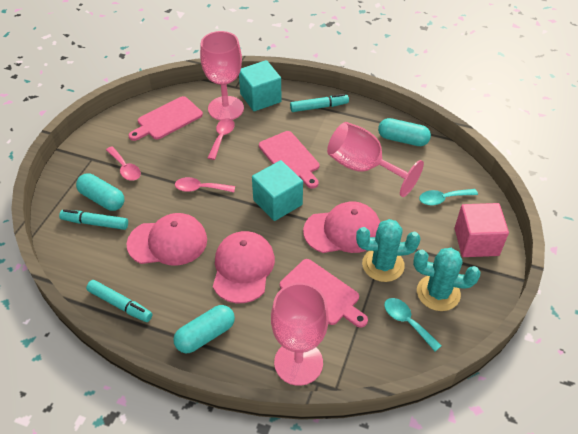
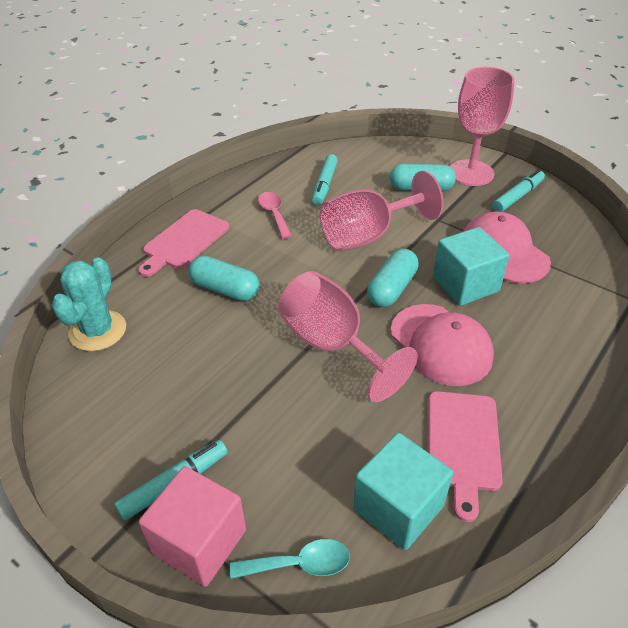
pink cap: [127,213,207,266] [213,231,275,303] [303,201,380,253] = 3 -> [391,304,494,386] [463,212,551,283] = 2
pink cutting board: [128,96,203,141] [259,131,319,188] [280,259,368,328] = 3 -> [138,209,230,277] [428,391,503,522] = 2
pink spoon: [106,146,141,181] [175,177,235,192] [208,118,235,160] = 3 -> [258,192,292,239] = 1
turquoise cactus: [356,219,421,282] [413,248,481,311] = 2 -> [52,257,126,351] = 1
turquoise spoon: [384,298,441,351] [419,189,478,206] = 2 -> [230,539,350,579] = 1

